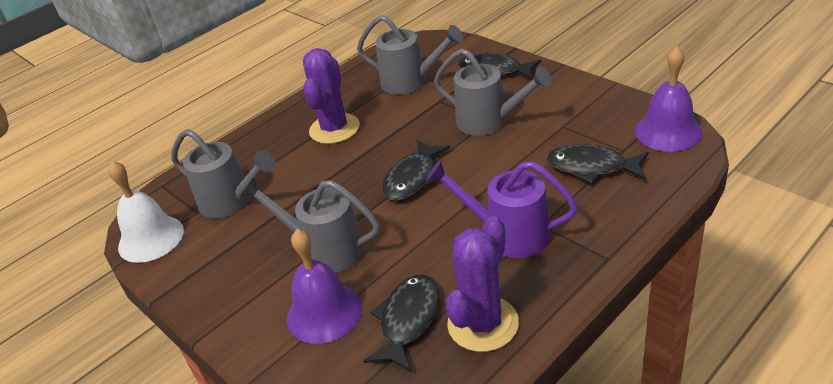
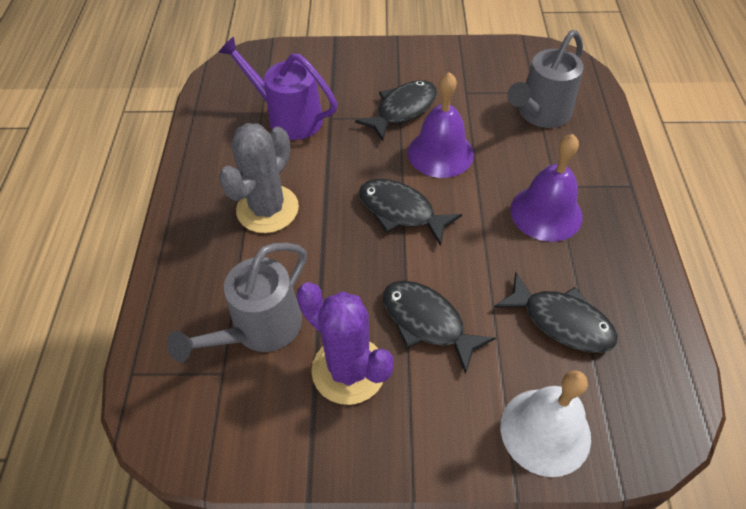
grey cactus: none = 0 -> [219,123,299,233] = 1
grey watering can: [172,129,275,218] [240,177,380,273] [357,15,463,94] [434,49,551,136] = 4 -> [167,243,307,362] [507,30,584,128] = 2
purple cactus: [303,48,360,144] [445,216,519,352] = 2 -> [296,282,394,405] = 1

